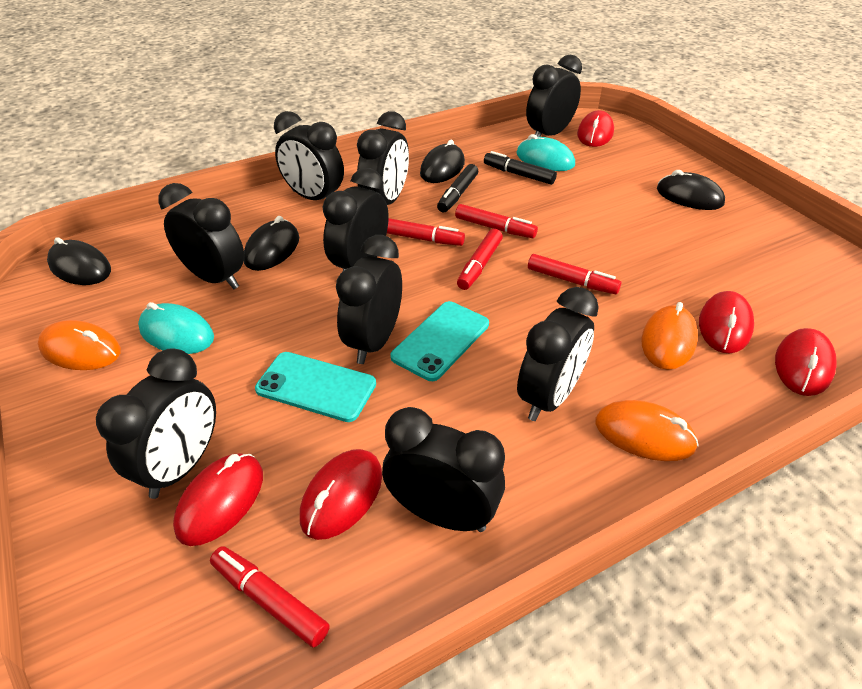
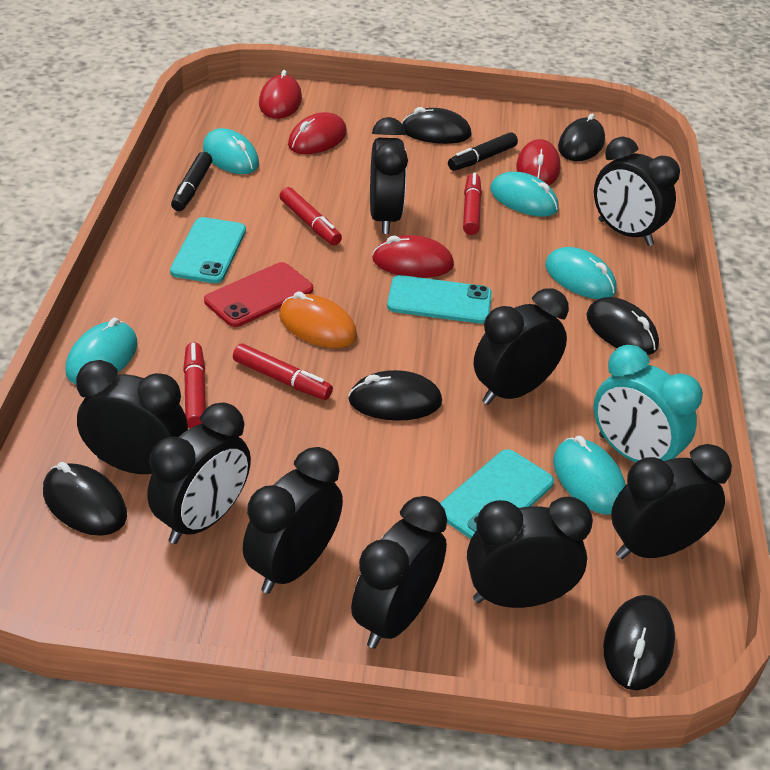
black mouse: [47,237,111,285] [244,216,299,271] [420,140,465,183] [657,170,725,210] = 4 -> [43,462,127,536] [348,370,442,421] [402,107,471,144] [558,113,605,161] [586,297,659,355] [603,595,675,690] = 6
orange mouse: [38,320,121,370] [595,400,699,461] [641,302,698,370] = 3 -> [279,291,357,348] = 1
red marker: [210,546,330,648] [387,218,465,246] [455,204,538,238] [457,229,503,290] [528,254,621,294] = 5 -> [183,342,206,428] [233,344,333,400] [280,187,342,245] [463,173,482,235] = 4
red mouse: [173,453,263,546] [300,449,382,540] [577,110,614,147] [699,291,754,354] [775,328,836,396] = 5 -> [259,70,302,119] [288,112,347,154] [372,235,454,278] [516,139,561,186] = 4
red phone: none = 0 -> [204,262,313,327] = 1
turquoise clock: none = 0 -> [594,345,703,462] = 1
turquoise mouse: [138,302,214,354] [516,134,575,171] = 2 -> [66,318,138,384] [203,128,259,174] [490,172,559,217] [545,247,617,299] [553,436,626,515] = 5
turquoise phone: [255,352,376,422] [390,301,489,381] = 2 -> [170,217,246,283] [387,275,492,324] [440,449,554,539] = 3

